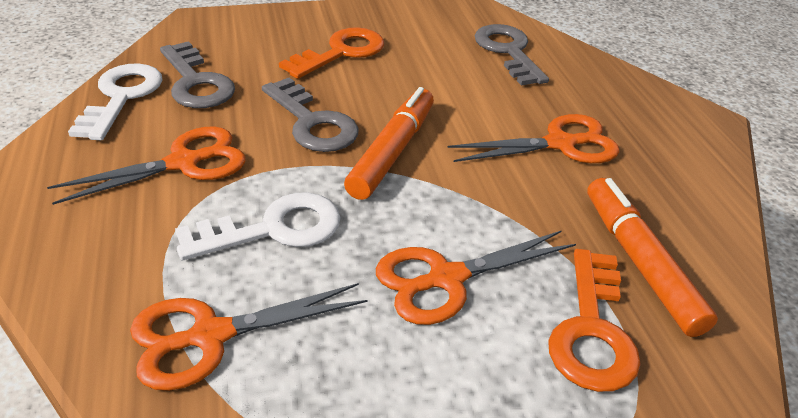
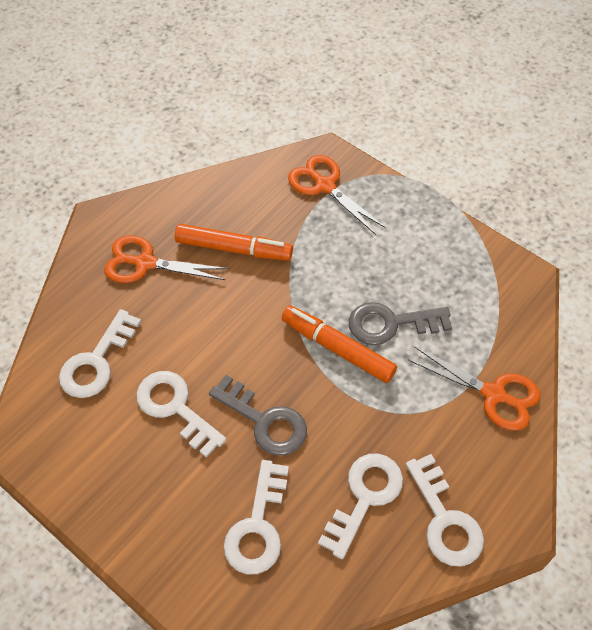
grey key: [160,41,235,108] [262,78,358,152] [474,24,549,86] = 3 -> [209,375,307,456] [349,302,452,345] = 2
orange key: [279,27,384,79] [548,249,641,392] = 2 -> none = 0
orange scissors: [47,127,246,205] [130,283,368,391] [376,230,576,325] [447,114,620,163] = 4 -> [104,236,229,283] [288,155,386,235] [408,347,540,431] = 3
white key: [68,64,162,140] [175,192,341,261] = 2 -> [59,309,141,398] [136,371,227,457] [224,460,289,575] [318,453,403,559] [406,454,484,567] = 5

